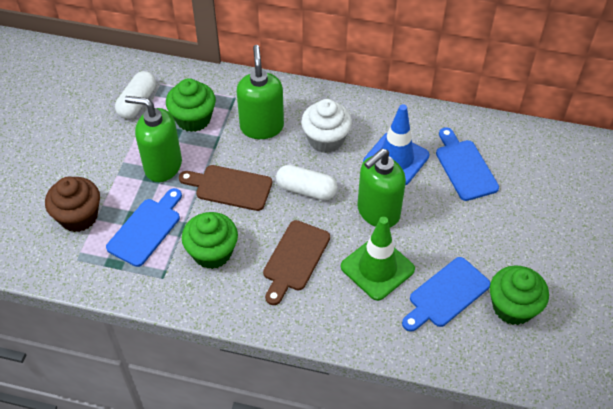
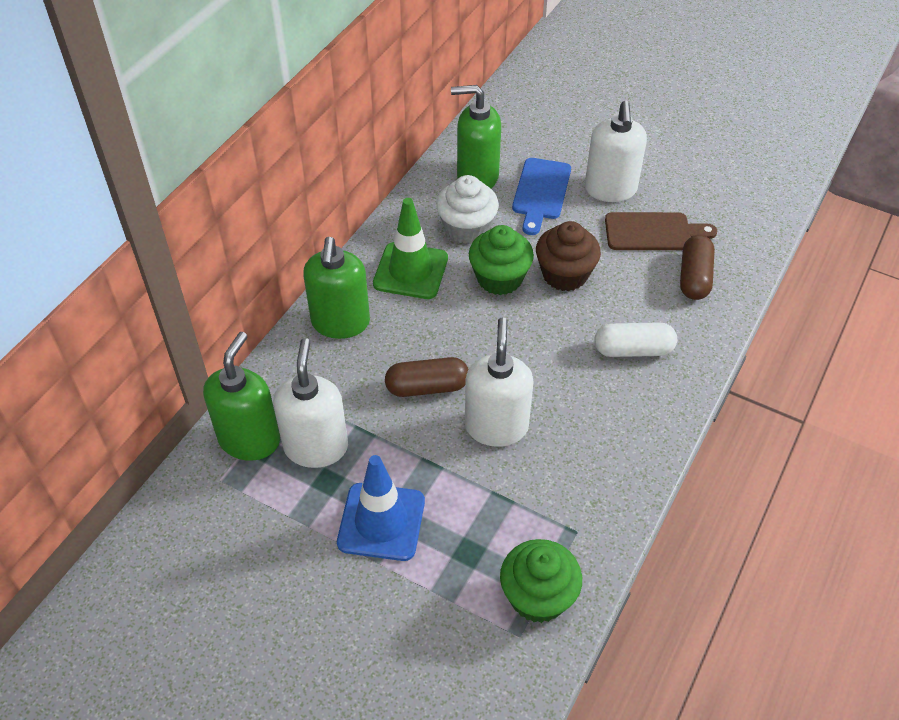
blue cutting board: [106,188,182,267] [402,257,490,332] [436,127,499,201] = 3 -> [512,158,571,235] = 1
brown capsule: none = 0 -> [385,357,468,397] [680,235,715,300] = 2
brown cutting board: [179,165,272,211] [263,220,330,305] = 2 -> [605,212,717,250] = 1
green cupcake: [166,78,216,132] [182,212,238,269] [490,266,549,325] = 3 -> [469,225,534,295] [500,539,582,623] = 2
white capsule: [115,71,156,119] [276,165,338,200] = 2 -> [595,322,677,357] = 1
white soap dispenser: none = 0 -> [273,338,348,468] [465,317,534,447] [585,101,647,202] = 3

